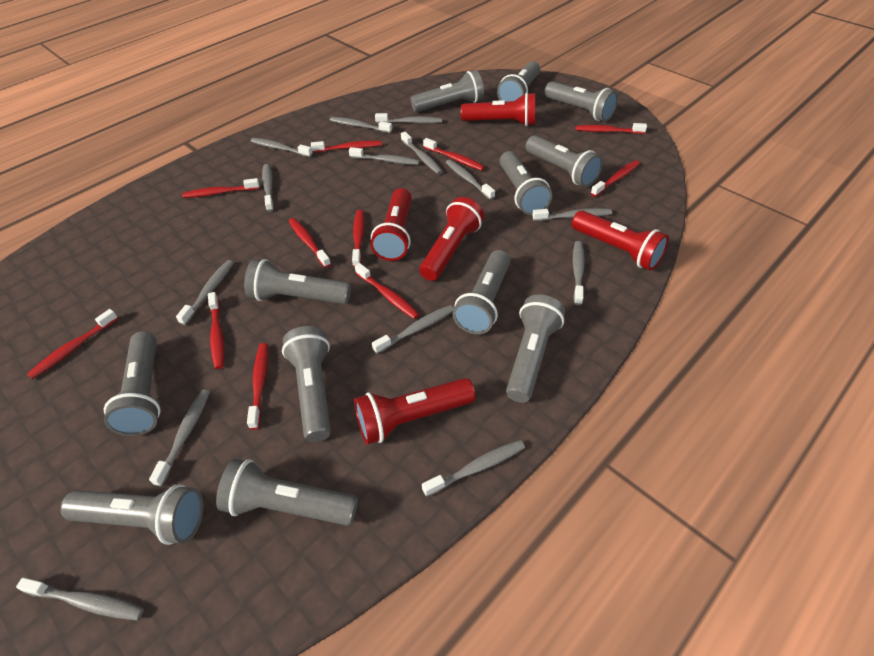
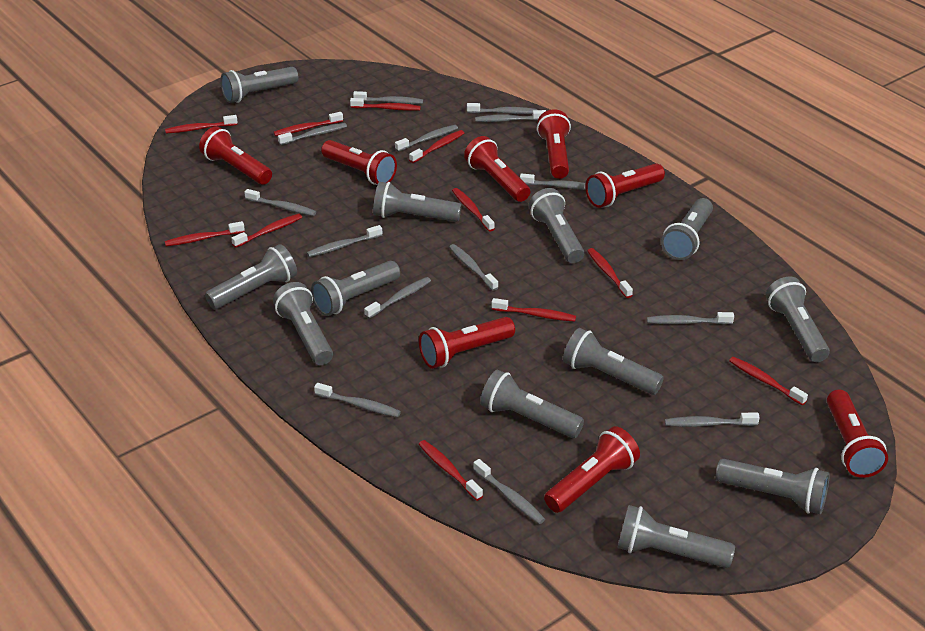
red flashlight: [354,378,476,445] [370,188,411,261] [419,197,484,281] [461,92,535,126] [572,210,669,271] = 5 -> [199,126,272,185] [321,140,397,185] [419,317,515,369] [464,136,530,202] [537,109,571,179] [544,426,640,513] [585,163,665,208] [827,389,888,478] = 8

